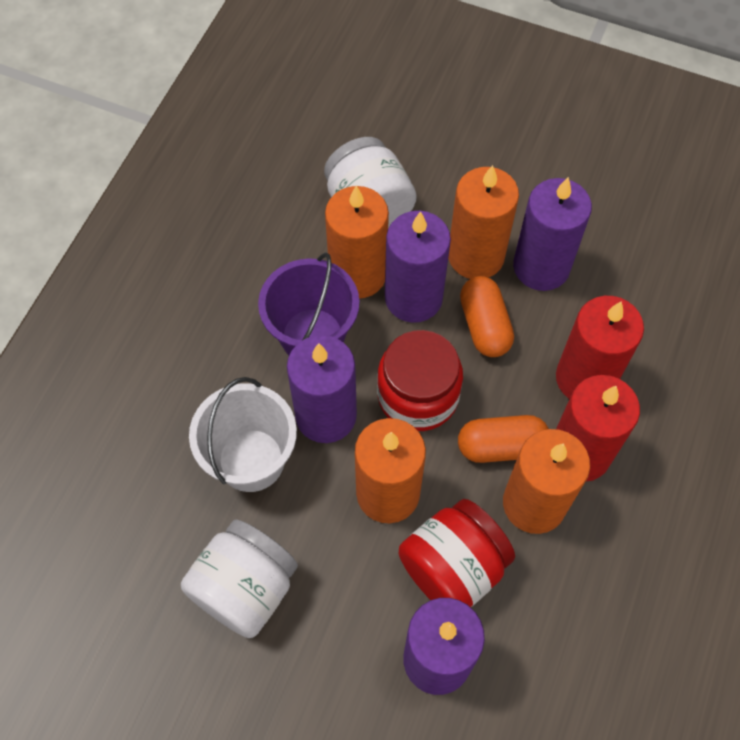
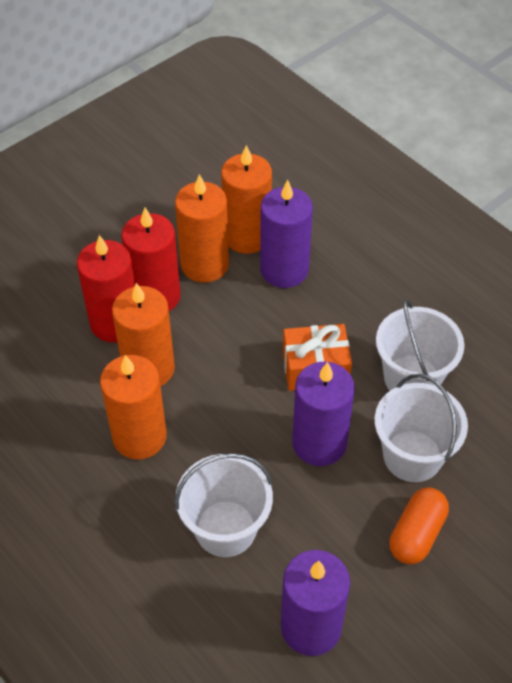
orange capsule: [458,415,549,463] [460,276,514,357] = 2 -> [389,487,449,565] = 1
orange gift: none = 0 -> [283,324,352,391] = 1
purple bucket: [258,252,359,355] = 1 -> none = 0
purple candle: [287,335,357,443] [385,211,451,323] [403,598,485,695] [513,177,592,291] = 4 -> [260,179,313,288] [281,550,350,656] [292,362,355,466] = 3
red jar: [377,330,463,431] [399,499,515,607] = 2 -> none = 0
white bucket: [189,377,297,492] = 1 -> [175,453,273,557] [375,374,468,482] [376,299,464,391] = 3
white jar: [181,520,298,638] [324,137,417,228] = 2 -> none = 0

